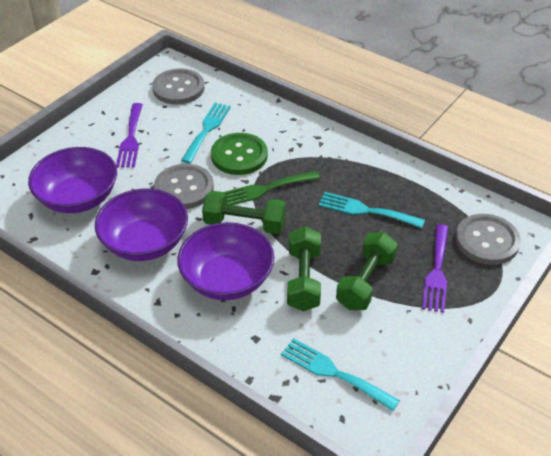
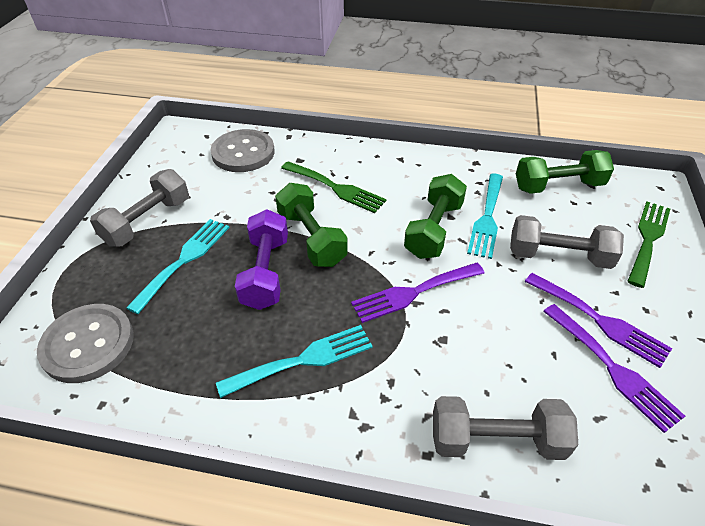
green button: [211,133,268,175] = 1 -> none = 0
green fork: [223,171,320,205] = 1 -> [281,161,386,213] [627,202,670,288] = 2
grey button: [152,68,205,105] [154,164,214,209] [455,214,521,265] = 3 -> [37,304,134,383] [211,129,275,172] = 2
grey dumbbell: none = 0 -> [90,169,189,246] [433,396,578,460] [510,215,624,269] = 3
purple bowl: [28,147,117,213] [95,189,188,261] [177,222,274,300] = 3 -> none = 0
purple dumbbell: none = 0 -> [235,210,288,310] = 1
purple fork: [116,103,143,168] [422,224,449,313] = 2 -> [351,263,485,323] [525,273,672,368] [543,304,685,433] = 3

